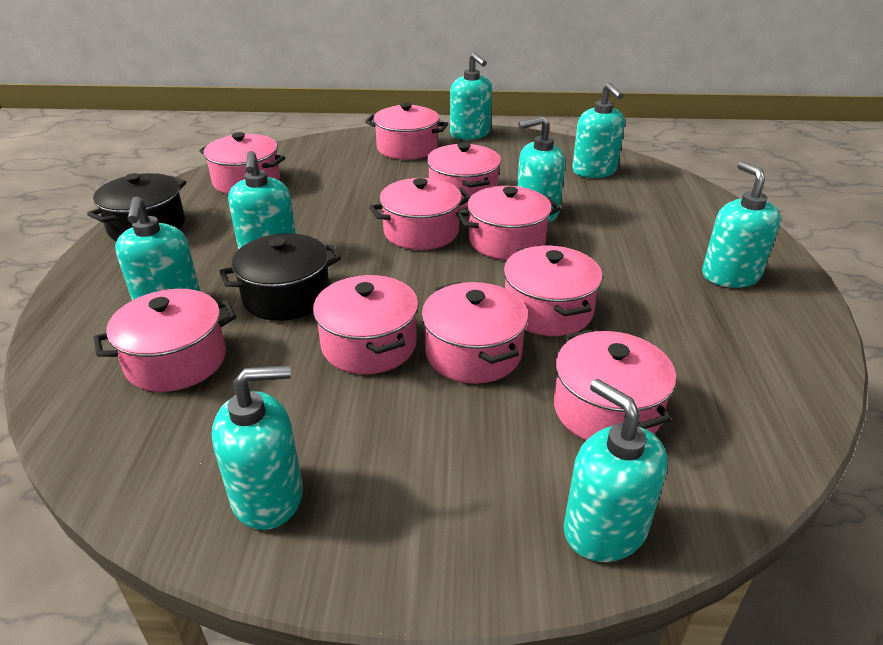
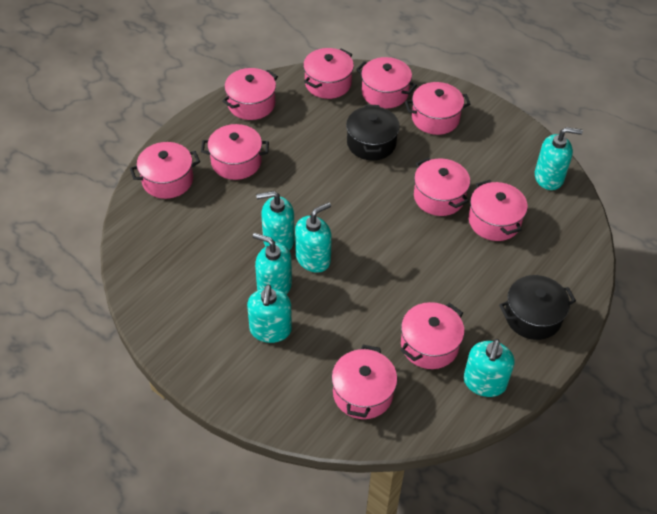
turquoise soap dispenser: [115,197,201,300] [212,365,303,530] [228,151,296,250] [450,52,492,140] [517,116,565,222] [564,379,668,562] [572,83,625,178] [702,161,781,288] = 8 -> [247,285,292,343] [253,233,292,295] [256,191,295,251] [295,202,332,273] [464,339,515,397] [535,127,583,190] = 6

